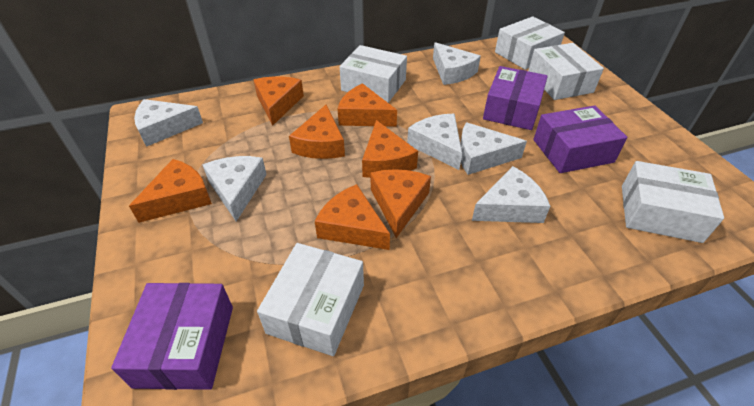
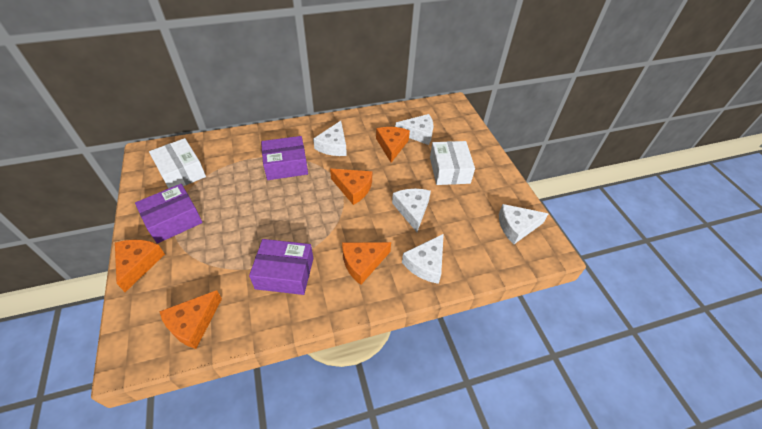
orange cheese: [129,159,212,223] [254,76,304,126] [289,104,345,159] [315,184,390,250] [338,83,397,127] [362,120,418,178] [370,169,431,238] = 7 -> [115,240,165,292] [159,290,222,349] [330,169,372,205] [342,242,391,285] [376,127,410,163] = 5
white box: [257,243,364,356] [340,45,407,103] [495,16,565,70] [528,43,604,100] [622,161,724,243] = 5 -> [149,138,206,189] [430,141,475,185] = 2
white cheese: [134,99,203,147] [203,156,267,221] [407,114,462,170] [433,42,481,85] [460,122,527,175] [472,166,550,223] = 6 -> [313,121,347,156] [392,189,431,232] [395,114,433,145] [402,234,444,284] [499,204,549,244] = 5

